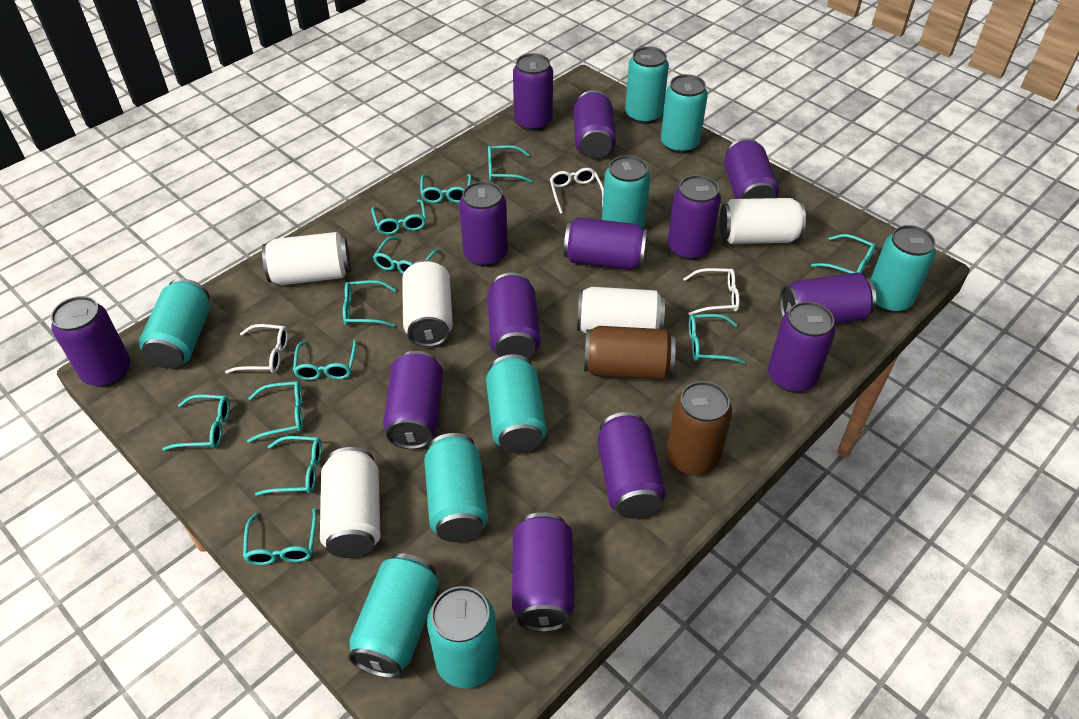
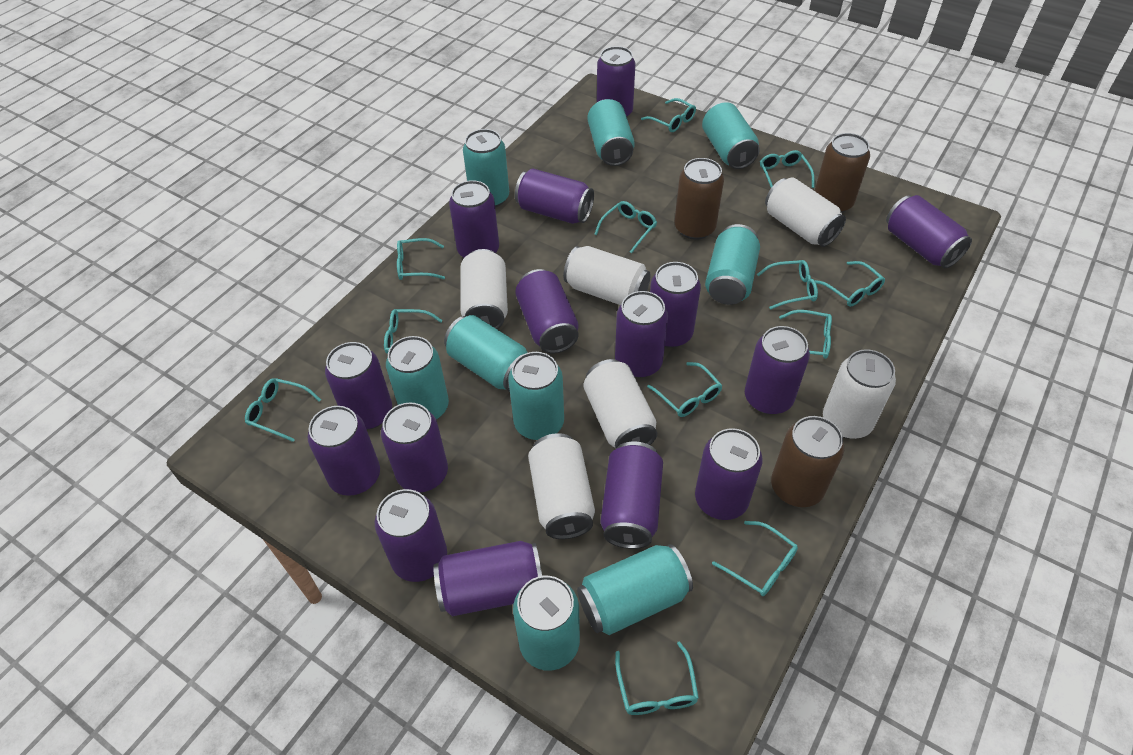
brown can: [584,326,676,380] [666,381,732,475] = 2 -> [674,158,724,240] [771,416,844,507] [815,133,870,213] = 3
purple can: [51,296,131,387] [383,351,443,449] [459,181,508,267] [487,272,540,359] [512,512,575,632] [513,53,553,131] [564,217,647,270] [573,90,616,159] [597,412,666,519] [668,175,721,260] [724,138,779,199] [768,301,836,392] [780,273,876,324] = 13 -> [308,406,380,496] [325,342,392,430] [375,489,447,582] [381,402,448,492] [433,541,542,616] [449,180,499,258] [515,168,594,224] [515,269,579,354] [597,46,635,117] [601,441,663,549] [615,291,668,378] [650,262,701,348] [695,428,763,520] [745,326,810,414] [886,195,972,268] = 15
white can: [262,232,351,285] [320,447,380,558] [402,260,453,347] [577,287,665,334] [720,198,806,244] = 5 -> [461,249,508,329] [528,433,595,539] [563,246,651,305] [583,359,657,449] [765,177,846,247] [823,349,896,439] = 6
white glasses: [225,324,288,374] [550,168,604,214] [683,268,739,315] = 3 -> none = 0

